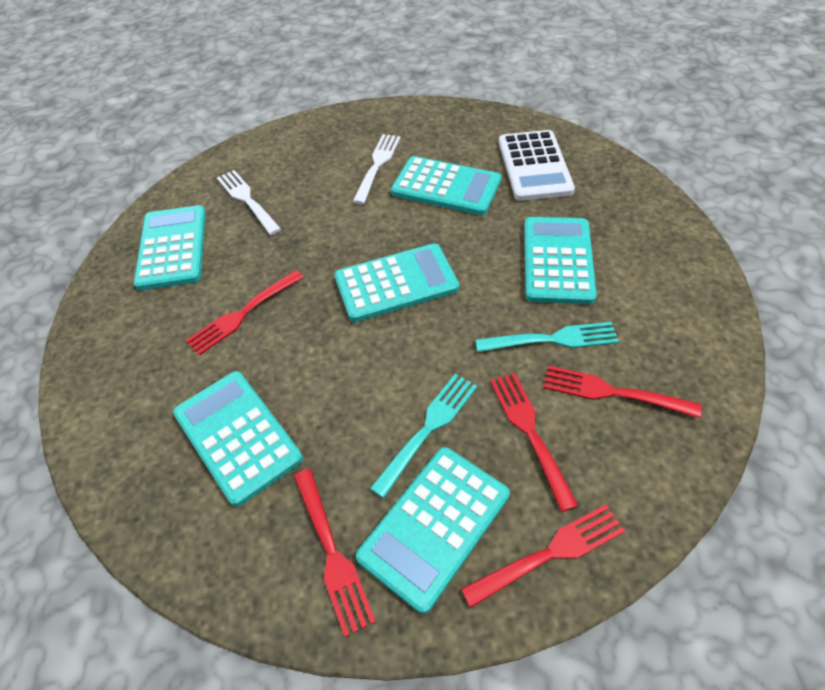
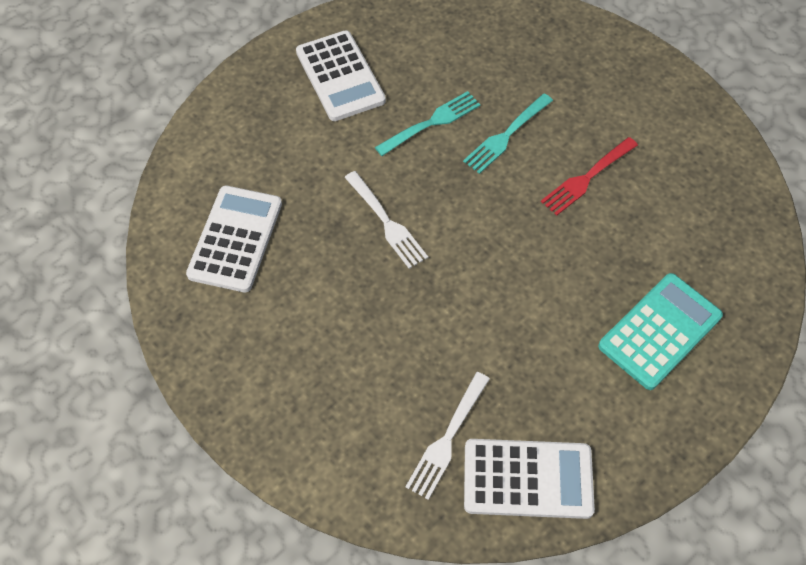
red fork: [185,270,304,355] [294,469,376,637] [461,505,625,608] [490,372,578,512] [543,365,702,418] = 5 -> [541,137,638,216] = 1
turquoise calculator: [134,205,206,290] [173,371,303,507] [334,243,459,322] [356,447,510,614] [391,156,501,215] [524,217,597,304] = 6 -> [598,273,723,390] = 1
white calculator: [499,130,575,201] = 1 -> [186,186,282,293] [296,30,386,121] [464,439,595,519] = 3

